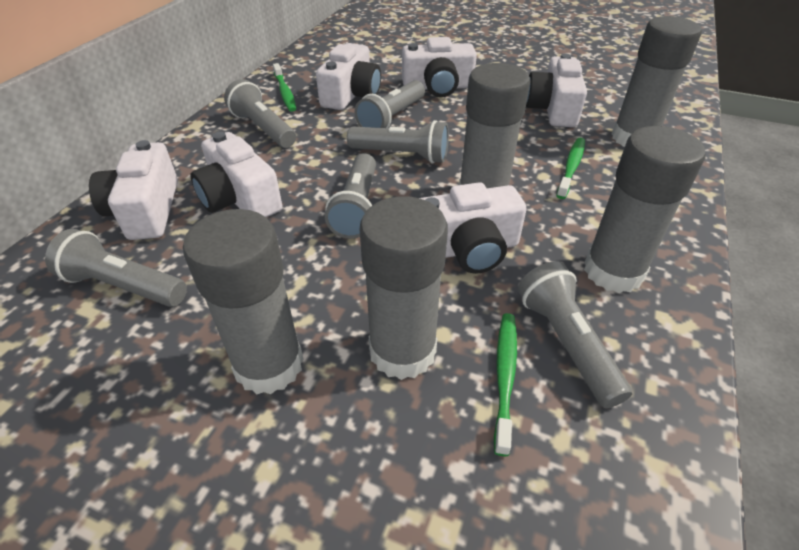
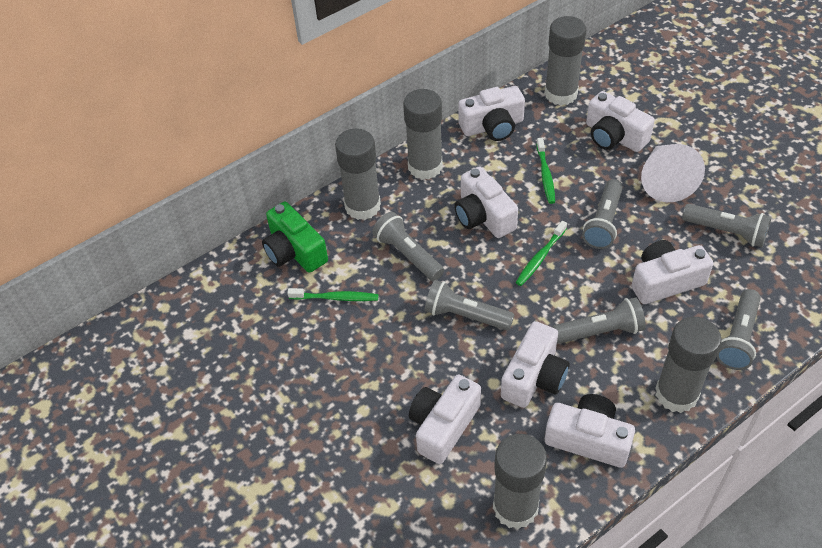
green camera: none = 0 -> [262,201,328,273] = 1
white camera: [89,140,178,240] [190,132,282,217] [316,43,381,110] [402,37,477,97] [420,182,527,274] [526,54,587,127] = 6 -> [409,374,481,464] [454,167,518,238] [458,86,525,141] [501,321,570,408] [545,394,635,468] [586,91,655,152] [632,240,713,304] = 7
white cone: none = 0 -> [641,144,705,202] = 1

